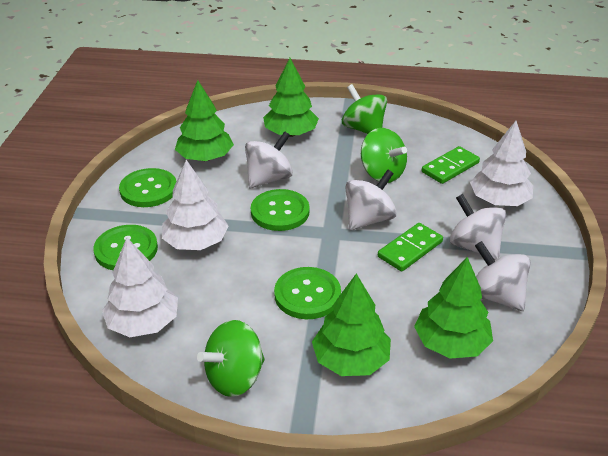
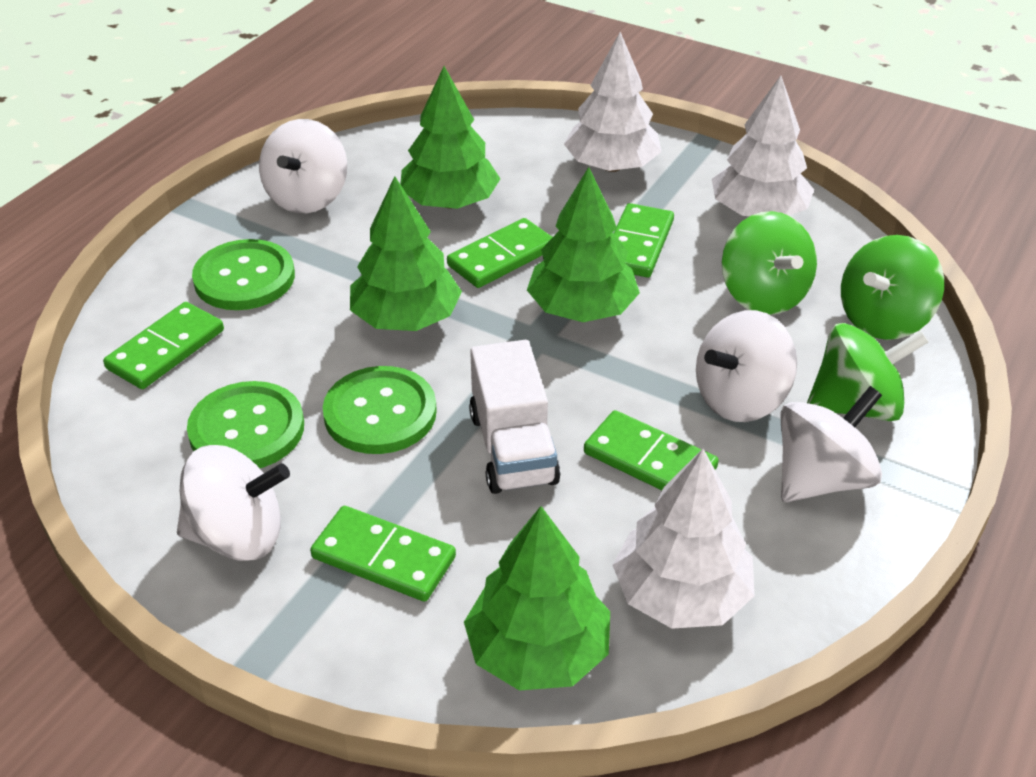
green button: [93,225,158,270] [119,168,176,207] [251,189,309,231] [274,267,341,319] = 4 -> [187,381,304,468] [192,239,295,310] [323,366,437,454] = 3
green domino: [378,223,443,272] [422,146,480,184] = 2 -> [103,302,224,389] [310,506,456,602] [447,218,552,288] [584,410,719,490] [614,203,674,277] = 5
white truck: none = 0 -> [469,340,561,494] = 1

